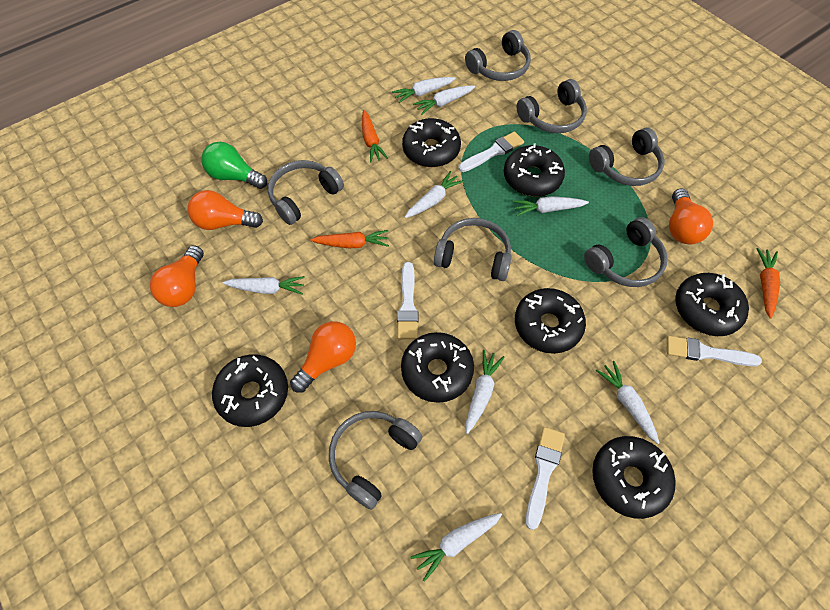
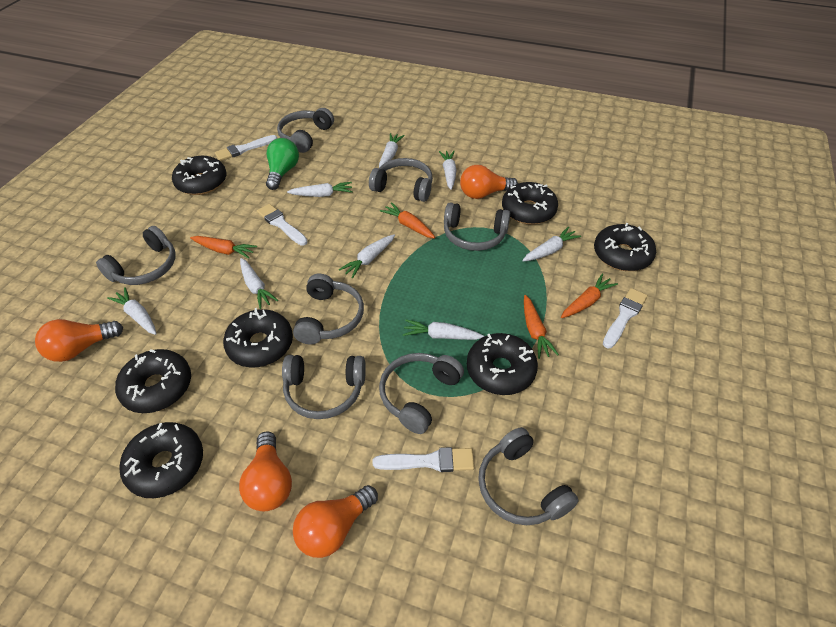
grey headphones: [268,160,344,225] [329,411,422,510] [434,218,512,281] [465,30,531,81] [516,79,587,133] [584,217,668,287] [589,128,664,186] = 7 -> [96,226,176,285] [277,108,334,153] [282,355,366,419] [293,274,364,344] [369,158,433,202] [379,353,464,434] [444,203,510,251] [478,427,579,525] = 8
orange carrot: [311,230,389,248] [362,110,388,163] [757,248,780,319] = 3 -> [190,236,257,259] [380,202,435,239] [524,295,559,359] [561,274,618,318] = 4

